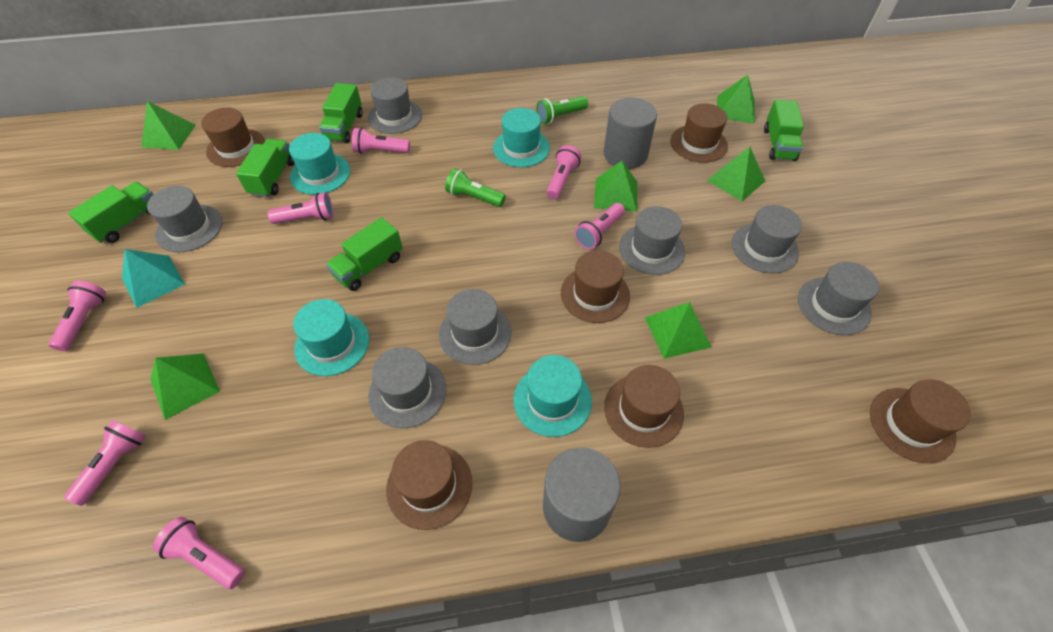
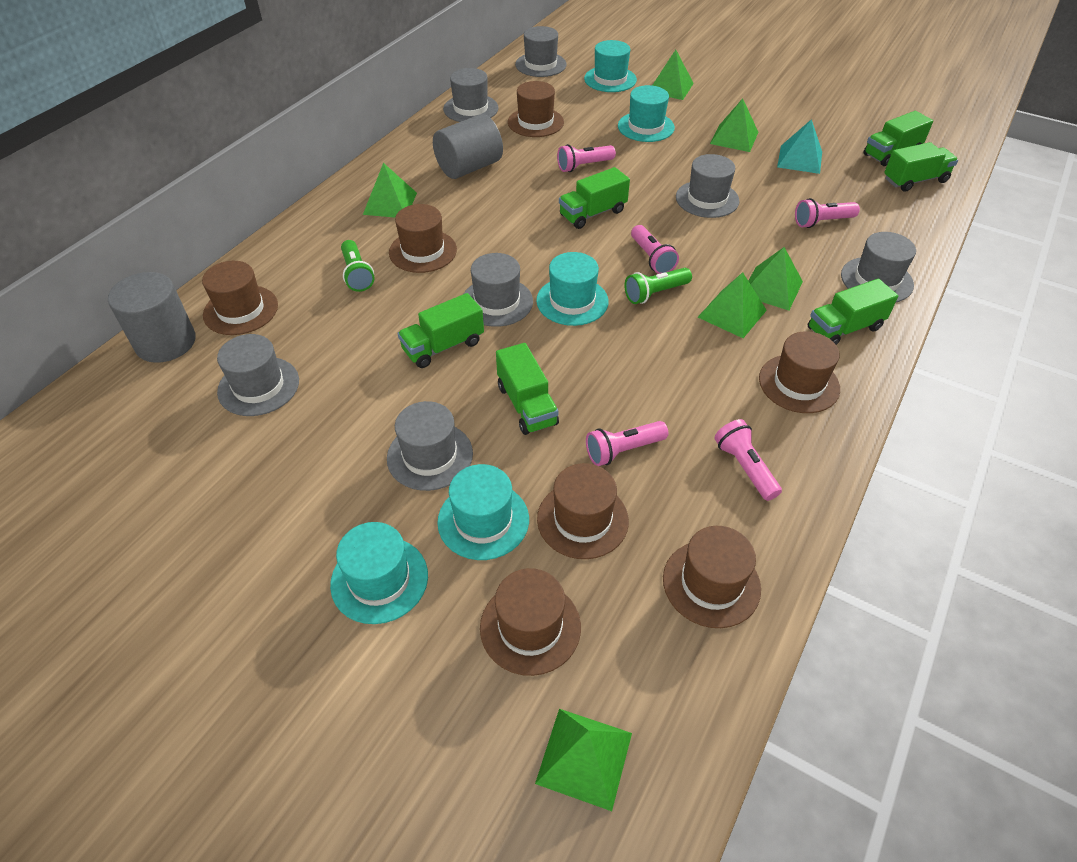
brown hat: [201,107,265,167] [386,440,472,530] [561,250,630,323] [604,365,684,448] [671,103,728,163] [870,379,971,463] = 6 -> [202,261,278,335] [389,204,457,273] [480,568,581,676] [508,81,564,137] [537,463,629,559] [663,526,761,628] [759,331,840,413] = 7
green truck: [68,182,154,243] [236,139,294,197] [319,83,363,143] [326,217,403,291] [764,100,804,161] = 5 -> [398,293,484,368] [496,343,559,435] [559,167,630,229] [808,279,898,345] [863,111,933,166] [884,142,958,192] = 6
pink flashlight: [49,281,106,351] [64,420,146,506] [153,517,245,589] [267,193,334,224] [352,128,410,154] [546,145,581,200] [575,203,625,249] = 7 -> [557,144,616,172] [586,421,668,466] [631,225,679,274] [714,419,782,501] [795,198,860,228] = 5
turquoise hat: [289,133,350,195] [293,299,369,376] [493,108,550,167] [514,355,592,437] = 4 -> [330,522,428,624] [437,464,529,560] [536,252,609,326] [584,40,637,92] [618,85,675,142] = 5

